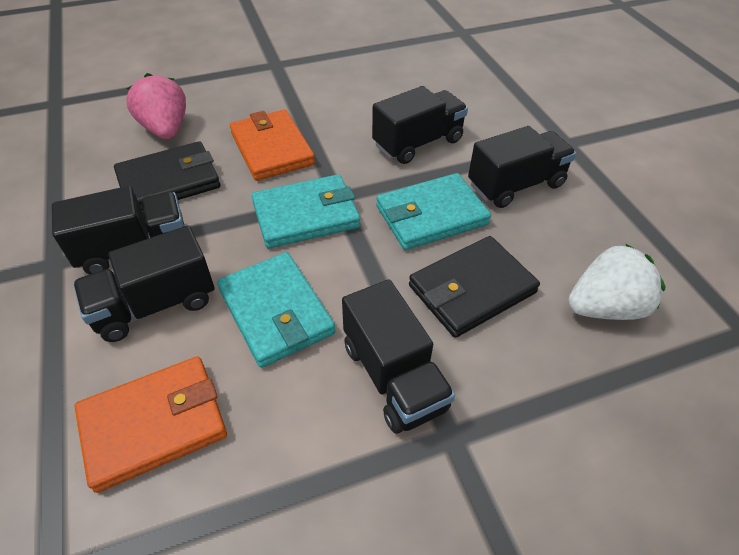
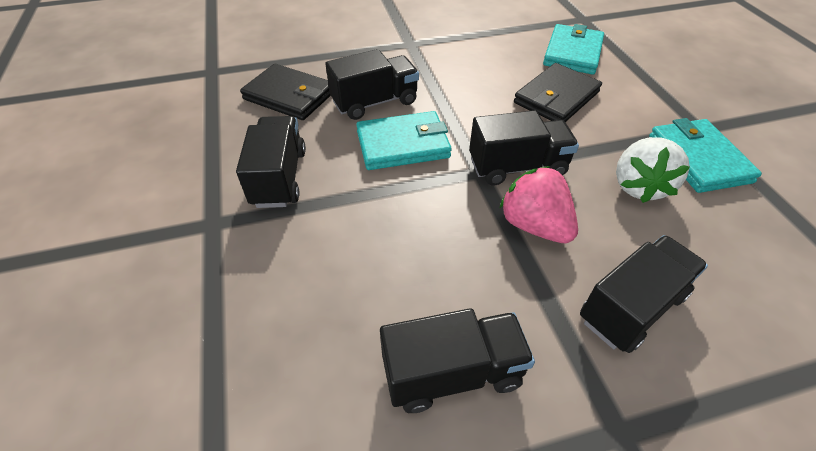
orange wallet: [74,356,227,493] [230,109,315,181] = 2 -> none = 0

